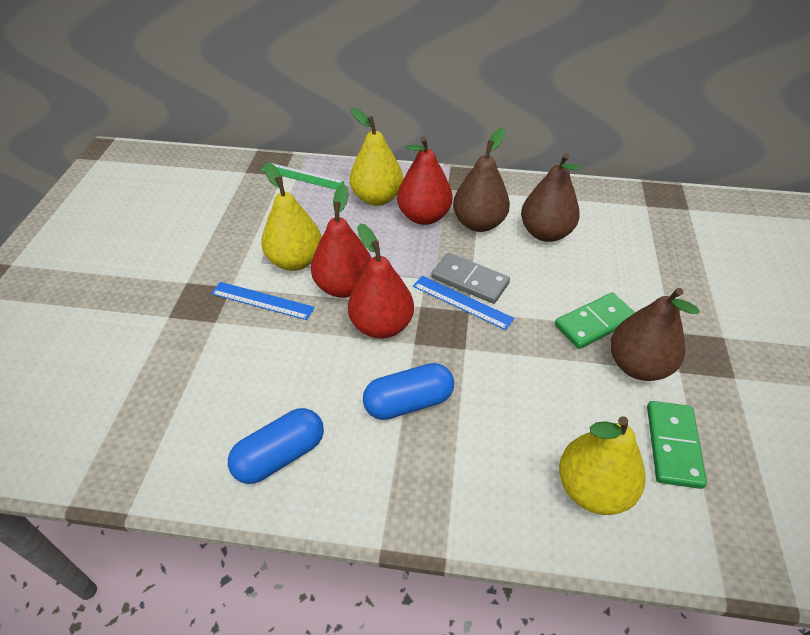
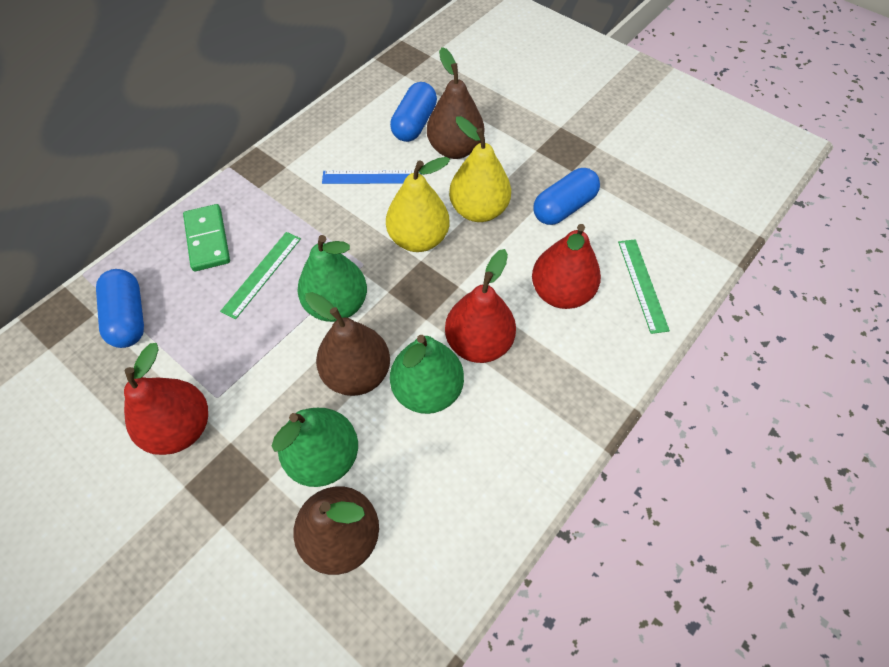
blue capsule: [228,408,324,484] [363,363,454,420] = 2 -> [96,269,144,348] [390,82,437,142] [534,168,600,225] = 3
blue ruler: [211,282,315,320] [413,276,514,330] = 2 -> [322,170,422,184] = 1
green domino: [555,293,635,349] [647,401,707,489] = 2 -> [183,204,230,271] = 1
green pear: none = 0 -> [272,408,358,487] [298,235,367,322] [390,335,464,414] = 3
green ruler: [261,162,345,190] = 1 -> [220,232,301,320] [618,239,670,334] = 2
grey domino: [431,253,510,304] = 1 -> none = 0
yellow pear: [262,162,322,271] [350,108,403,206] [559,416,646,515] = 3 -> [386,157,450,252] [449,116,511,222] = 2

